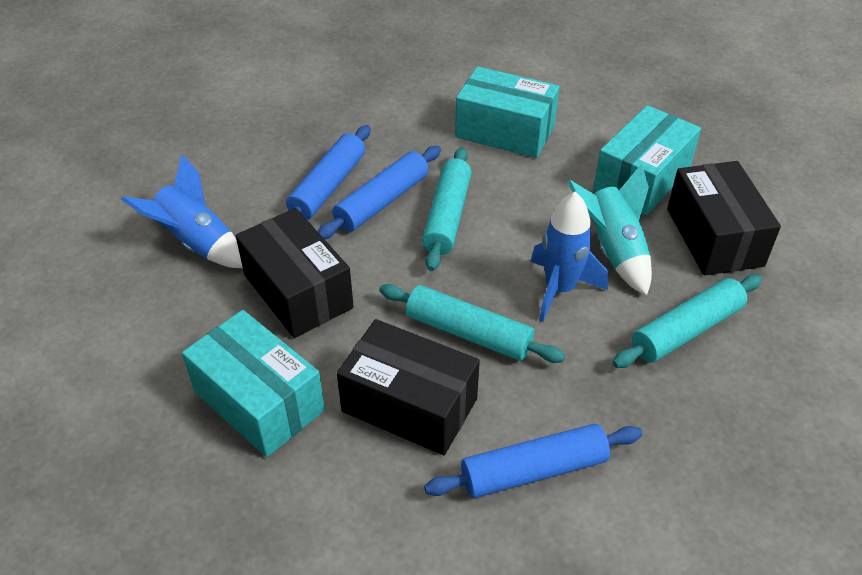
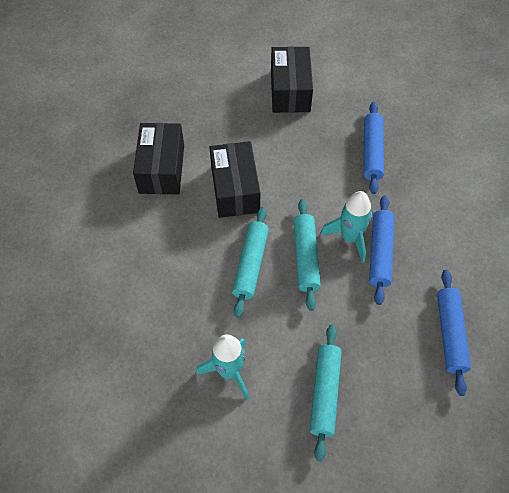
blue rocket: [121,155,243,268] [530,192,608,322] = 2 -> none = 0
turquoise box: [182,310,325,457] [455,66,559,158] [593,105,701,215] = 3 -> none = 0
turquoise rocket: [567,164,652,296] = 1 -> [196,334,249,400] [320,191,372,263] = 2

